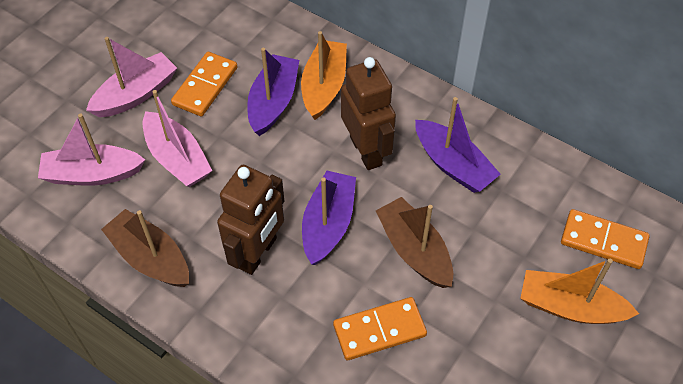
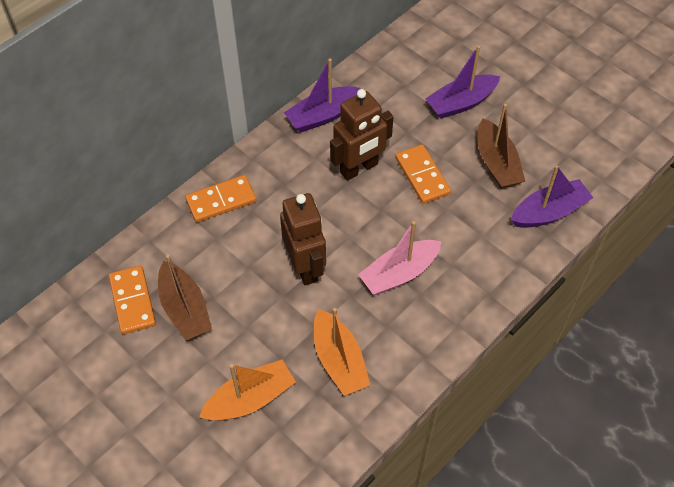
pink boat: [38,114,145,186] [86,37,177,117] [143,90,212,187] = 3 -> [358,221,442,295] = 1

